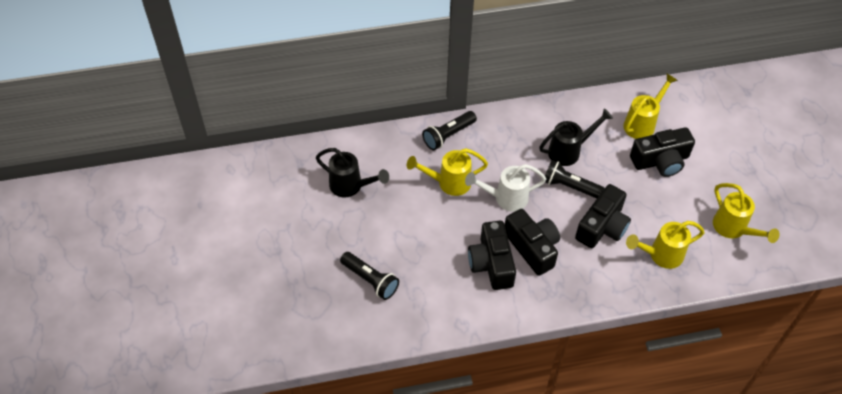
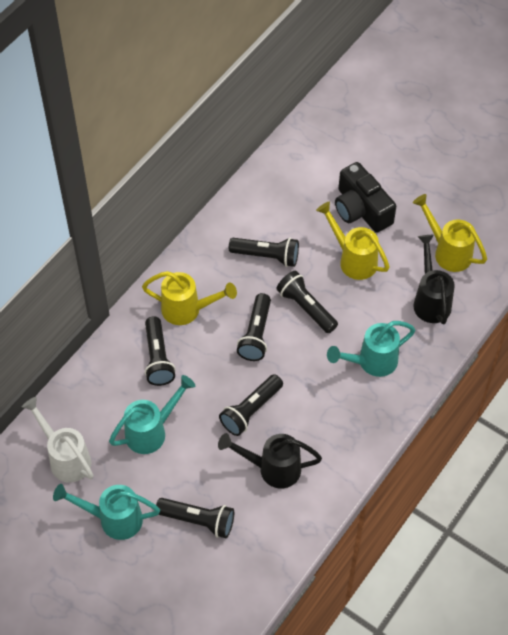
black camera: [468,221,516,290] [505,209,560,276] [575,184,631,248] [630,127,695,177] = 4 -> [335,162,396,233] = 1
black flashlight: [340,252,399,300] [422,111,477,150] [545,160,604,198] = 3 -> [145,316,176,386] [156,498,234,538] [219,374,283,436] [229,238,299,267] [237,293,271,361] [276,271,338,333] = 6
turquoise watering can: none = 0 -> [53,484,160,540] [109,375,195,454] [327,321,416,377] = 3
yellow watering can: [407,148,488,196] [623,74,678,139] [626,221,705,269] [713,183,780,243] = 4 -> [142,271,237,325] [316,202,390,280] [413,194,487,272] = 3

